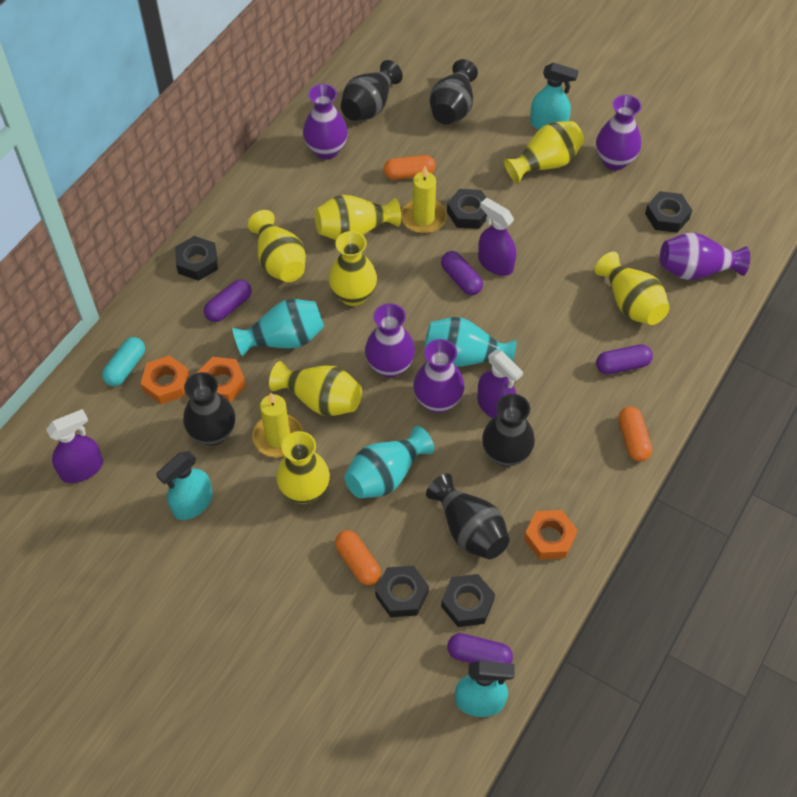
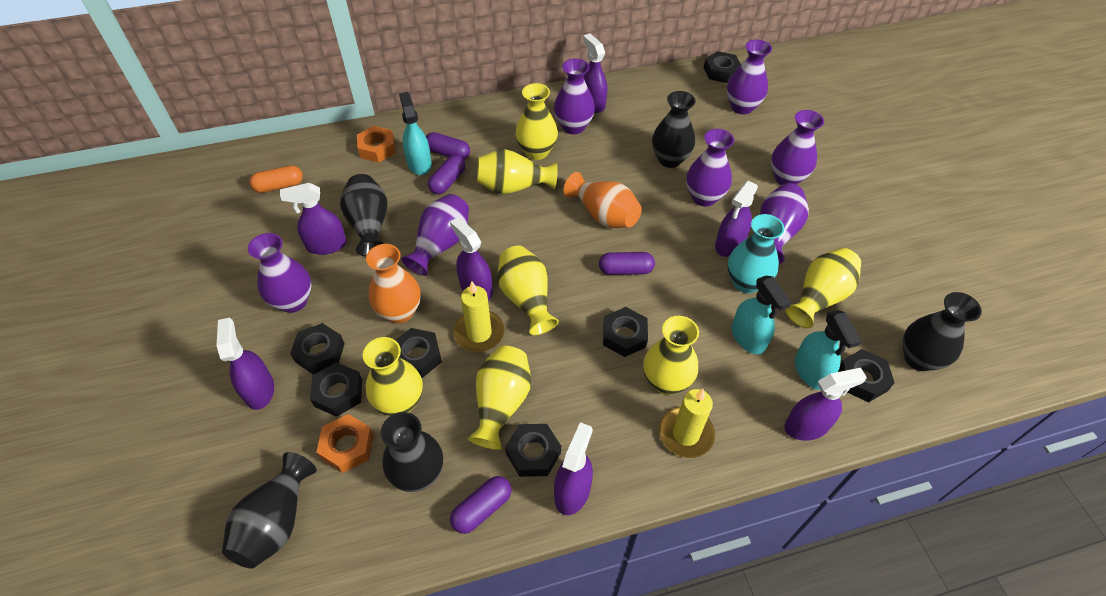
black nut: [175,236,218,281] [375,566,429,617] [441,574,495,627] [447,189,487,229] [645,191,692,233] = 5 -> [290,323,345,375] [310,362,362,417] [395,328,442,378] [505,424,561,477] [603,307,648,357] [704,51,741,83] [838,349,894,402] = 7
orange capsule: [335,530,381,585] [384,155,436,180] [618,407,652,462] = 3 -> [249,165,303,193] = 1
orange nut: [141,355,190,404] [197,357,246,402] [524,510,577,560] = 3 -> [316,414,374,473] [357,126,396,163] = 2
orange vase: none = 0 -> [366,244,421,323] [564,172,642,228] = 2
purple spray bottle: [46,409,103,483] [477,350,523,419] [478,198,516,276] = 3 -> [216,318,274,410] [280,183,347,255] [450,217,493,300] [554,422,593,515] [583,34,607,113] [715,181,758,257] [784,368,867,441] = 7
purple vase: [303,84,348,159] [365,303,415,378] [413,339,464,413] [596,95,642,170] [660,233,750,280] = 5 -> [248,233,312,313] [401,194,469,276] [554,59,595,134] [686,129,734,207] [727,39,772,114] [760,183,809,264] [771,110,824,185] = 7
turquoise capsule: [102,337,145,386] = 1 -> none = 0
turquoise vase: [232,299,324,357] [344,426,434,498] [424,317,517,367] = 3 -> [728,214,785,293] = 1

